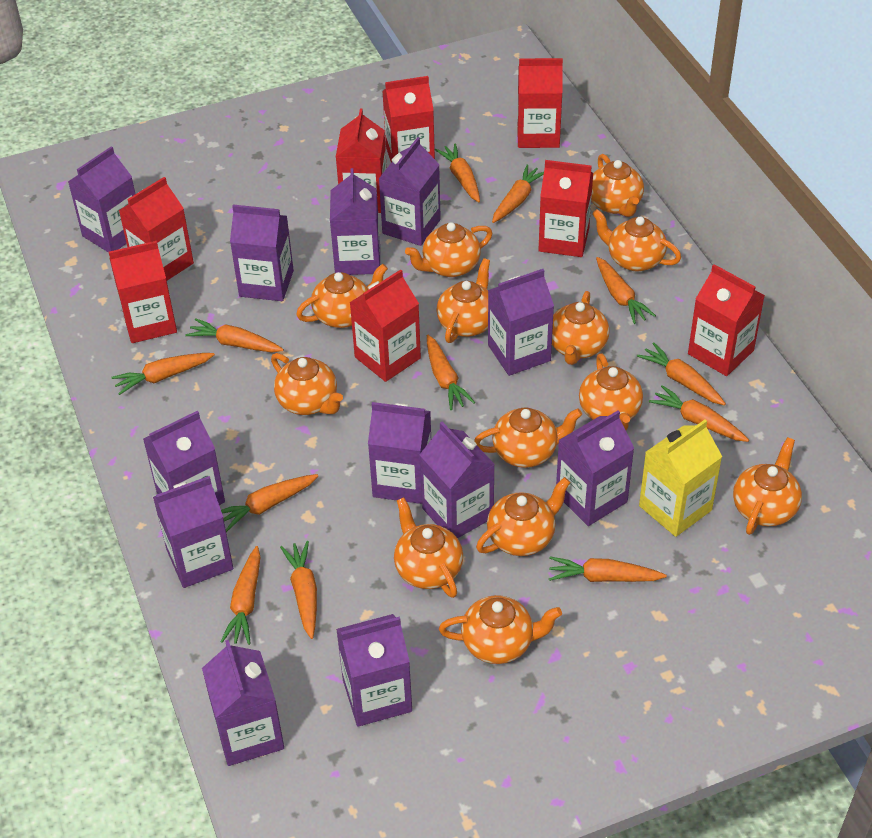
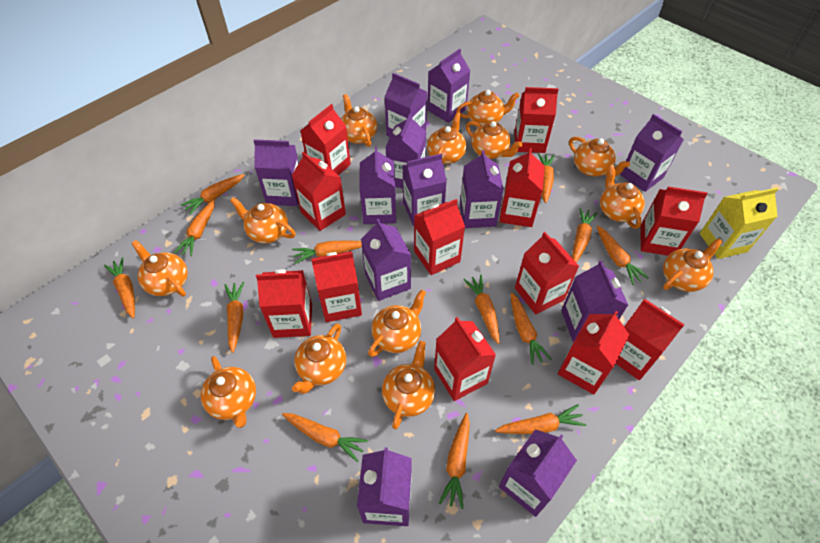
orange carrot: [111,353,215,395] [185,318,284,353] [220,546,260,645] [221,474,318,532] [280,541,317,639] [427,335,475,410] [435,143,480,202] [492,165,544,223] [549,556,667,582] [596,257,656,324] [637,342,726,405] [649,385,749,442] = 12 -> [104,257,135,319] [174,199,215,256] [181,174,245,215] [225,282,244,353] [282,413,368,462] [292,240,362,264] [439,413,470,509] [463,275,499,344] [495,404,587,434] [511,293,552,365] [538,153,554,203] [572,208,597,262] [597,226,648,285] = 13
red carton: [109,241,177,343] [119,177,194,281] [336,108,387,213] [349,269,421,382] [382,76,435,162] [517,58,563,148] [538,160,593,257] [688,264,765,376] = 8 -> [256,269,312,338] [292,152,346,231] [300,104,351,175] [311,251,362,322] [414,199,465,275] [434,317,496,401] [499,148,545,227] [514,87,559,153] [515,232,579,315] [558,311,630,394] [615,299,684,380] [640,186,707,256] = 12

